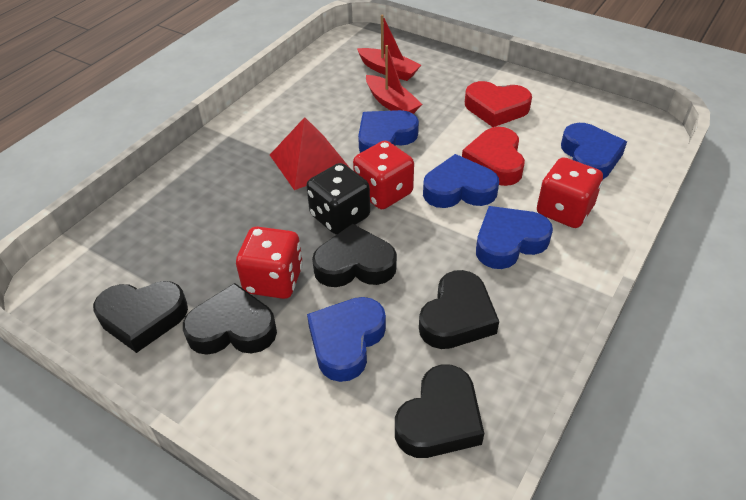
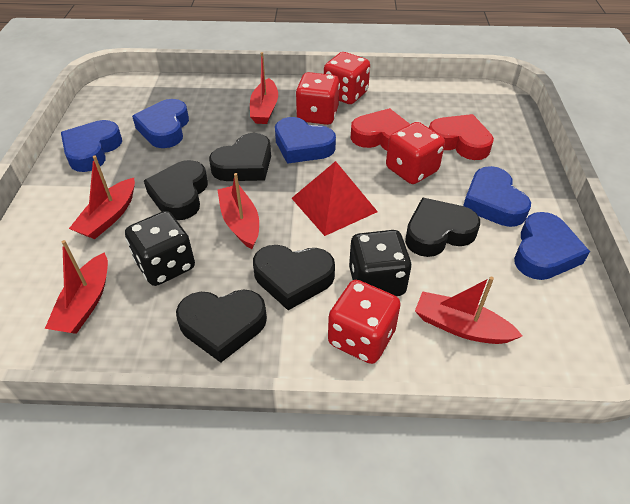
black dice: [306,163,370,235] = 1 -> [125,211,195,286] [349,230,412,296] = 2
red boat: [357,15,421,81] [366,45,422,114] = 2 -> [45,240,108,334] [69,156,135,239] [218,173,259,249] [250,52,278,124] [415,277,523,344] = 5
red dice: [236,226,303,299] [353,140,414,209] [537,157,603,228] = 3 -> [296,72,340,125] [324,52,370,104] [328,280,401,364] [386,122,445,184] = 4

